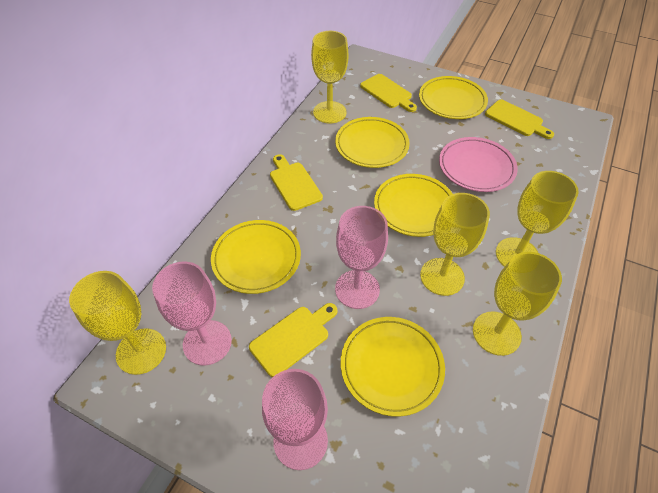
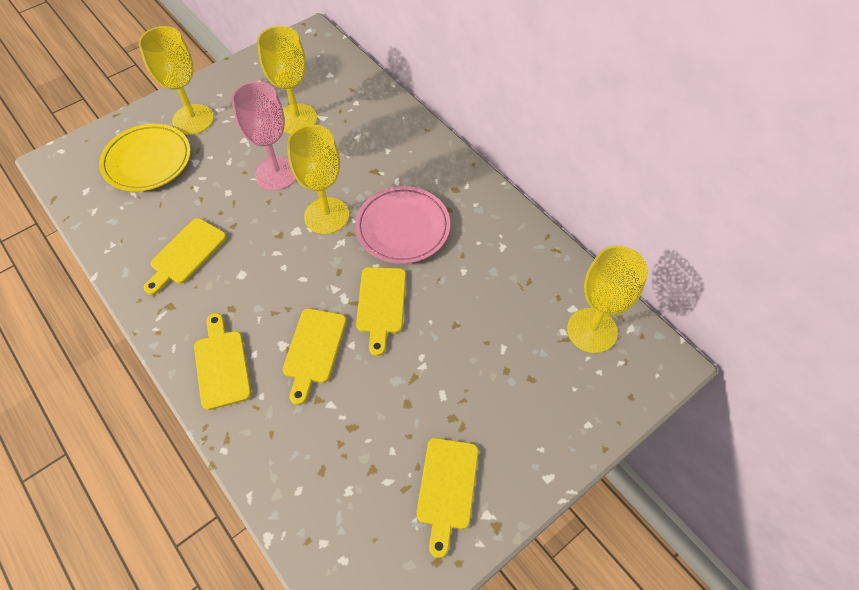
pink goblet: [152,262,232,365] [262,369,328,470] [335,206,388,309] = 3 -> [231,81,296,191] = 1
yellow cutting board: [249,303,338,377] [270,154,323,211] [360,74,417,112] [485,100,554,139] = 4 -> [144,218,227,295] [194,313,252,410] [283,308,347,405] [356,267,406,356] [417,438,479,558] = 5
yellow goblet: [69,271,166,375] [311,31,349,124] [420,193,490,296] [473,252,562,356] [496,171,579,267] = 5 -> [139,26,214,135] [257,26,317,134] [287,125,349,234] [567,245,648,353] = 4
yellow plate: [211,220,301,294] [335,117,410,168] [341,317,445,417] [374,174,453,237] [419,76,488,119] = 5 -> [99,124,191,192] = 1

